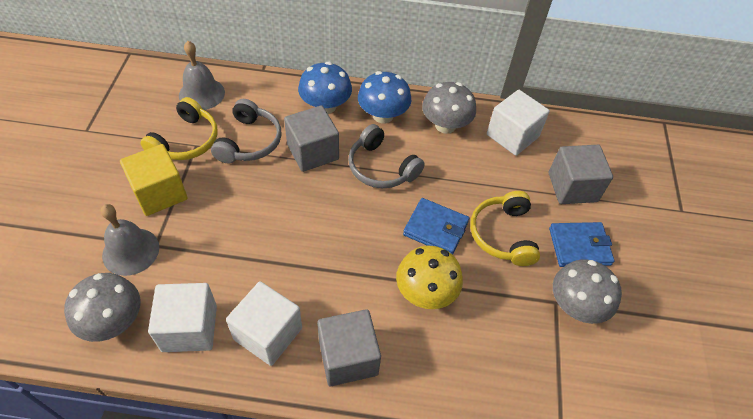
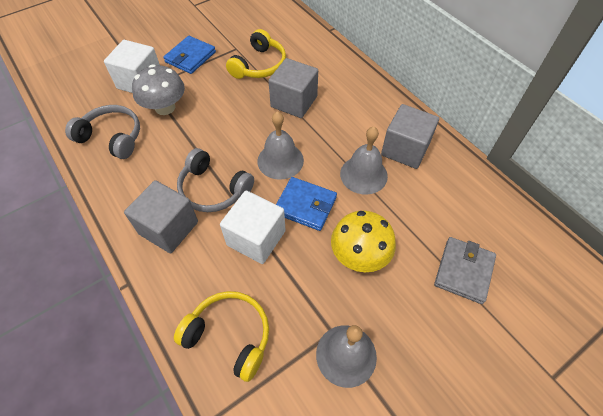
blue mushroom: [298,62,352,114] [358,71,411,123] = 2 -> none = 0
grey bell: [101,204,159,276] [179,41,225,110] = 2 -> [257,111,304,180] [316,325,377,388] [340,127,388,195] = 3
grey mushroom: [64,273,141,342] [422,82,476,134] [553,259,622,324] = 3 -> [132,64,185,115] = 1
grey wallet: none = 0 -> [434,237,496,304] = 1
white cube: [148,283,217,352] [226,281,302,366] [487,90,550,156] = 3 -> [104,40,160,93] [220,191,286,264] = 2
yellow cube: [120,144,188,216] = 1 -> none = 0

